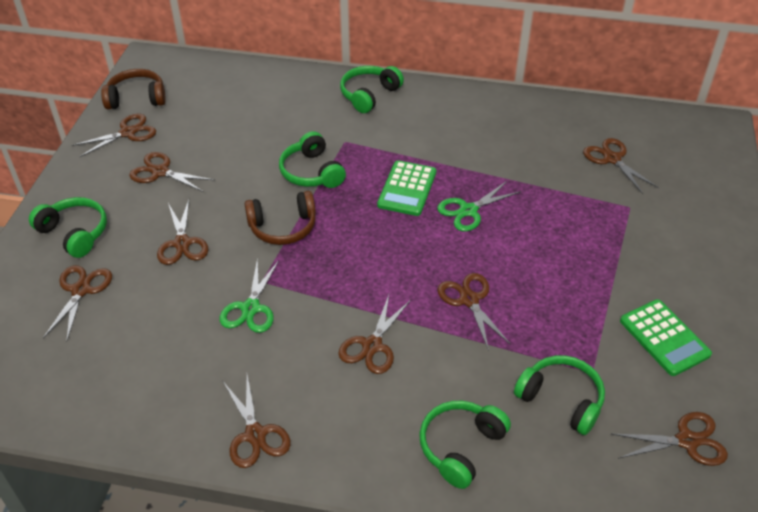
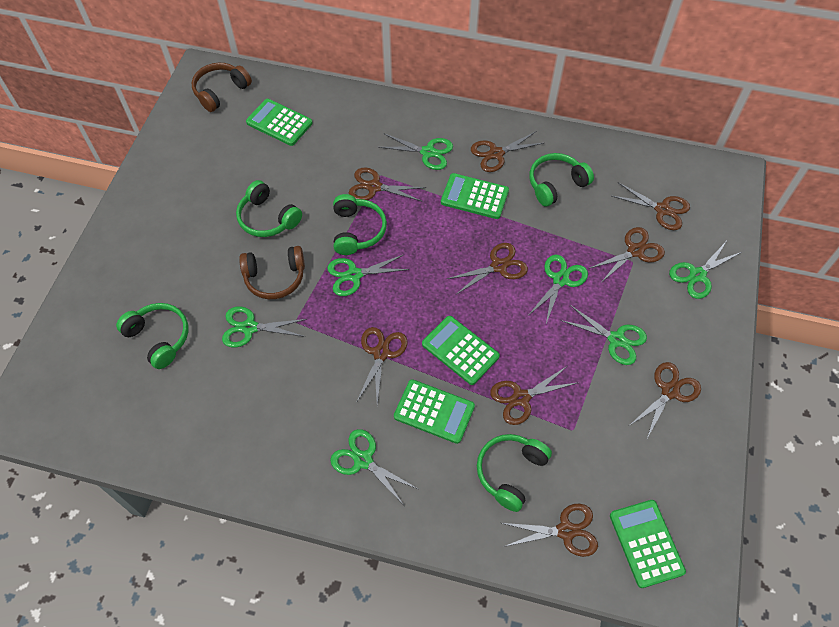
green calculator: [377,160,436,216] [620,299,712,376] = 2 -> [246,99,313,146] [394,379,475,444] [422,316,500,385] [441,173,509,219] [610,500,686,588] = 5
green scissors: [219,258,279,333] [437,181,521,232] = 2 -> [222,306,307,348] [327,254,410,296] [330,429,418,505] [378,133,453,170] [528,255,588,324] [561,305,647,365] [669,242,742,299] = 7

